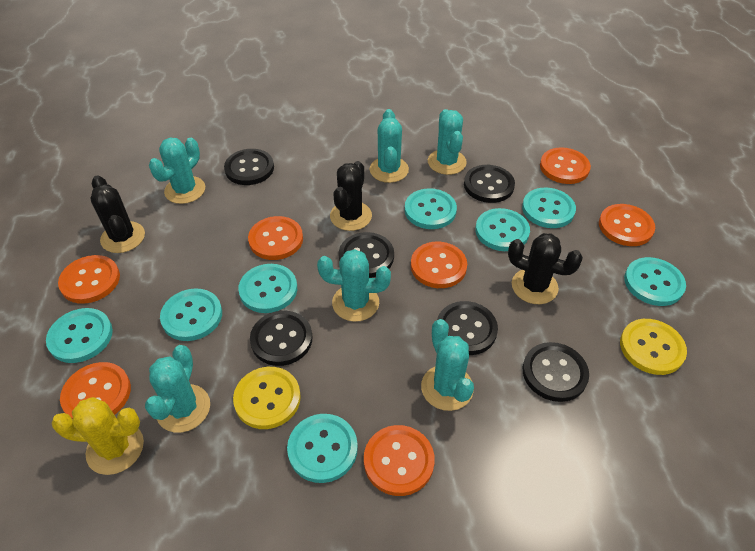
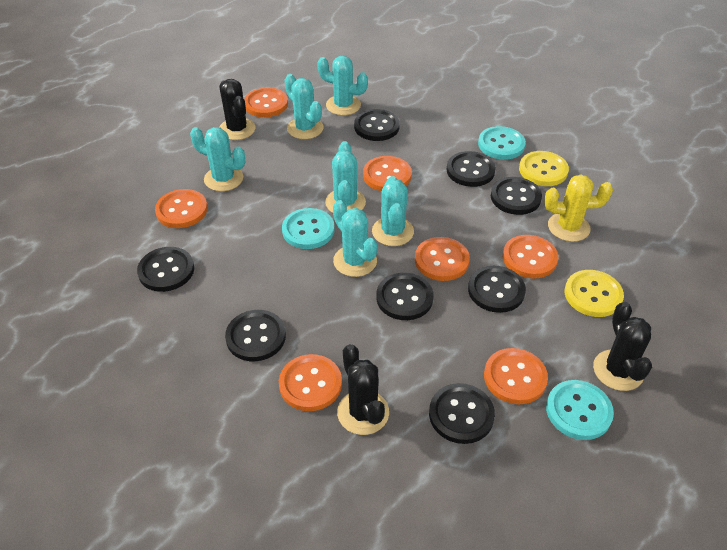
black button: [224,149,274,185] [250,311,312,366] [339,232,394,278] [437,301,498,355] [464,165,515,203] [523,342,589,402] = 6 -> [137,247,194,292] [225,310,286,361] [354,109,400,141] [376,273,434,320] [429,383,495,444] [446,151,496,187] [468,266,526,313] [491,177,542,215] = 8
turquoise button: [46,308,113,363] [160,288,222,341] [238,264,297,313] [287,414,358,483] [405,188,457,229] [475,208,530,251] [522,188,576,228] [624,257,686,306] = 8 -> [282,208,335,249] [478,126,526,160] [546,380,614,440] = 3

